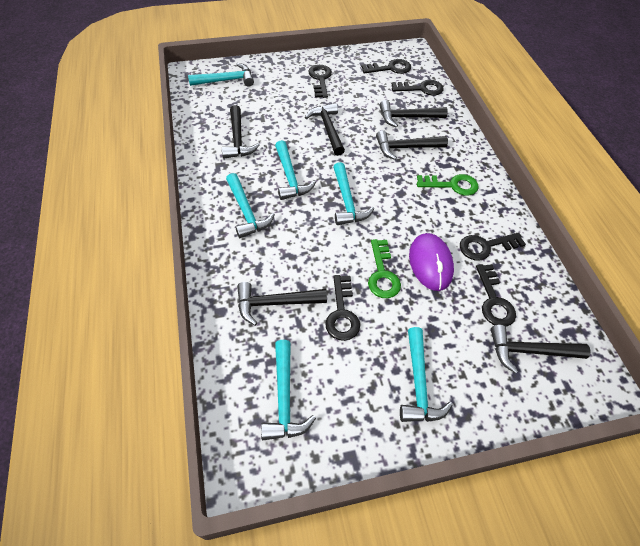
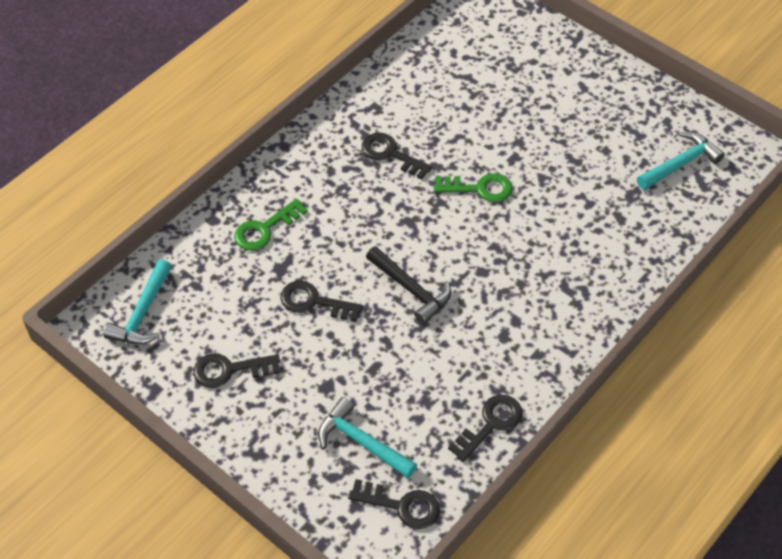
black hammer: [222,105,260,159] [237,282,327,326] [305,103,345,156] [376,130,448,160] [379,100,448,128] [491,325,591,374] = 6 -> [366,246,451,324] = 1
black key: [308,65,332,98] [325,275,360,341] [361,59,411,74] [392,80,444,96] [460,232,526,261] [476,264,516,327] = 6 -> [193,353,280,388] [280,281,363,322] [348,479,440,529] [362,133,432,179] [448,395,523,462] = 5
purple mouse: [409,233,454,291] = 1 -> none = 0
turquoise hammer: [188,63,254,87] [226,173,275,238] [261,340,316,440] [275,140,316,200] [333,162,374,225] [400,327,453,422] = 6 -> [103,259,172,345] [318,397,417,478] [637,132,725,190] = 3

